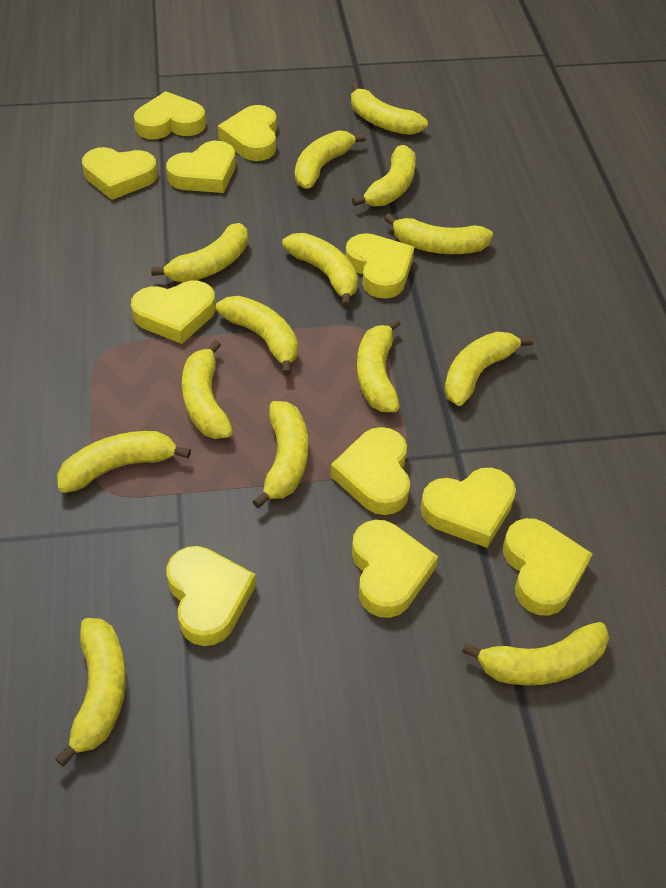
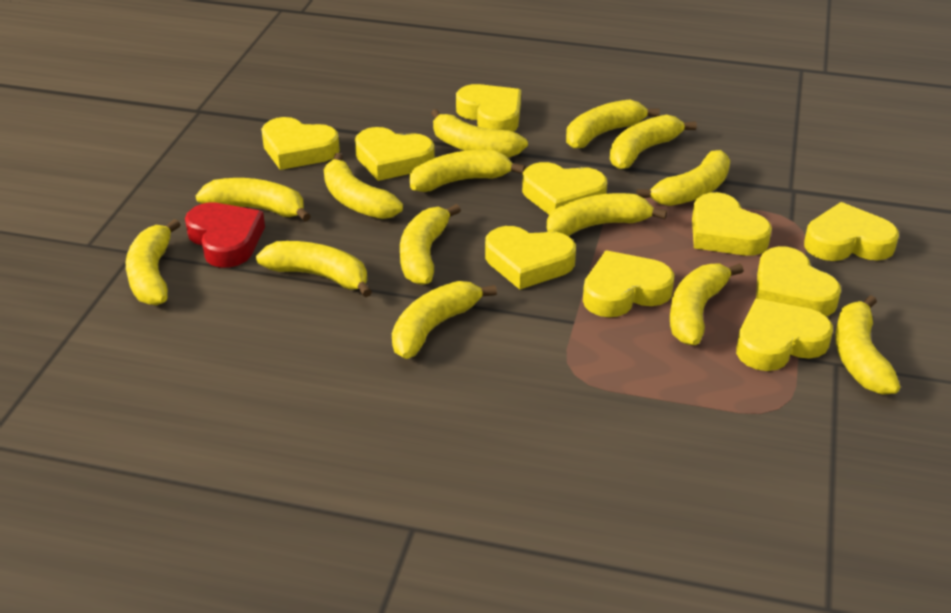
red heart: none = 0 -> [185,203,265,268] = 1
yellow heart: [82,147,158,200] [131,281,216,344] [134,91,206,139] [166,141,236,193] [167,546,256,646] [218,105,277,161] [330,427,410,515] [345,233,414,299] [352,520,438,618] [420,468,516,548] [503,518,593,616] = 11 -> [261,117,340,170] [355,127,435,181] [456,84,521,132] [485,226,576,289] [522,162,607,215] [583,251,675,317] [692,192,772,256] [736,299,833,371] [756,246,841,316] [804,202,899,261] = 10

